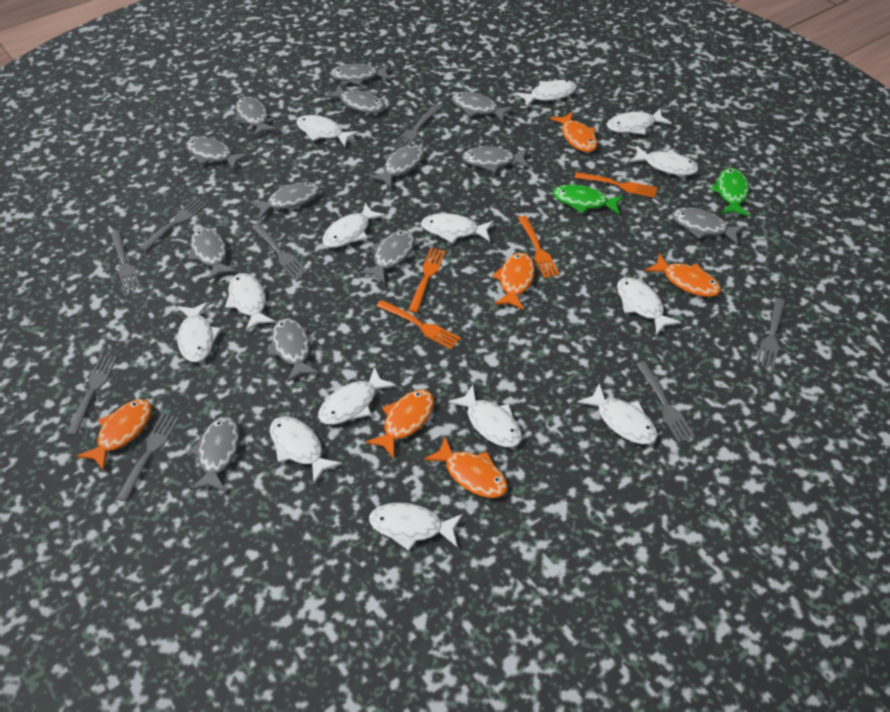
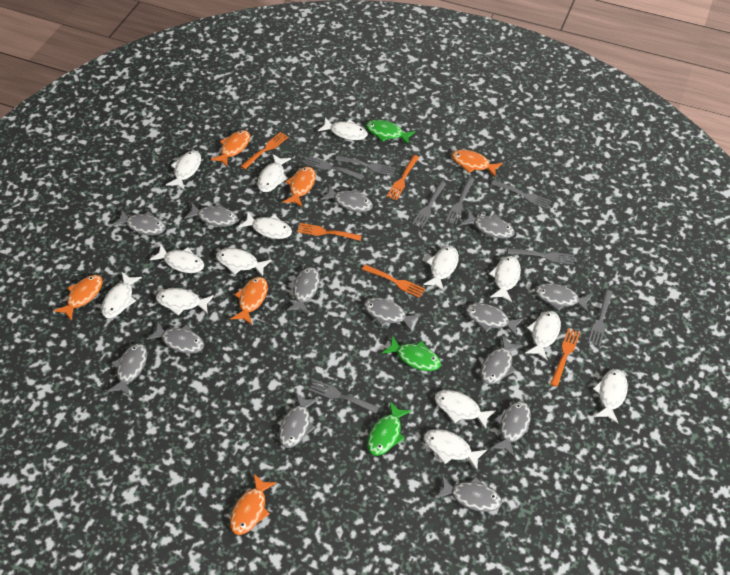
green fish: [553,185,624,214] [710,168,750,217] = 2 -> [366,120,416,144] [367,402,411,456] [382,335,441,371] = 3
grey fish: [186,137,249,171] [188,228,237,281] [190,417,240,492] [235,96,278,137] [250,182,320,218] [267,318,319,382] [325,84,384,113] [330,64,391,85] [359,230,415,283] [369,144,424,188] [452,92,514,122] [462,147,529,173] [672,208,745,245] = 13 -> [107,344,147,396] [112,210,166,235] [147,322,204,354] [184,203,238,227] [279,393,319,448] [287,267,320,314] [321,185,373,212] [364,298,421,332] [436,475,502,512] [460,210,515,239] [465,303,523,336] [480,336,522,384] [491,401,531,458] [535,283,592,313] = 14
orange fork: [377,300,461,349] [408,248,446,313] [518,216,560,278] [574,172,657,198] = 4 -> [241,132,288,169] [297,223,362,241] [362,264,425,298] [387,155,419,200] [550,328,580,387] = 5

